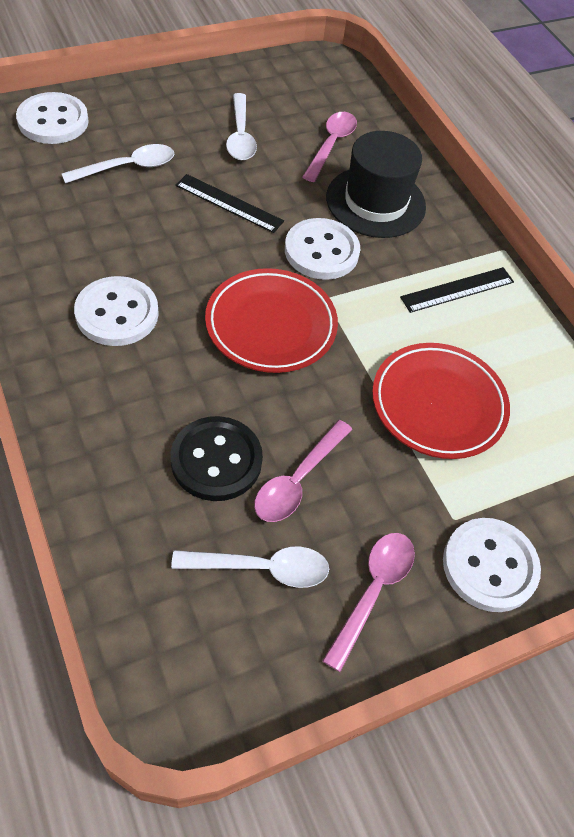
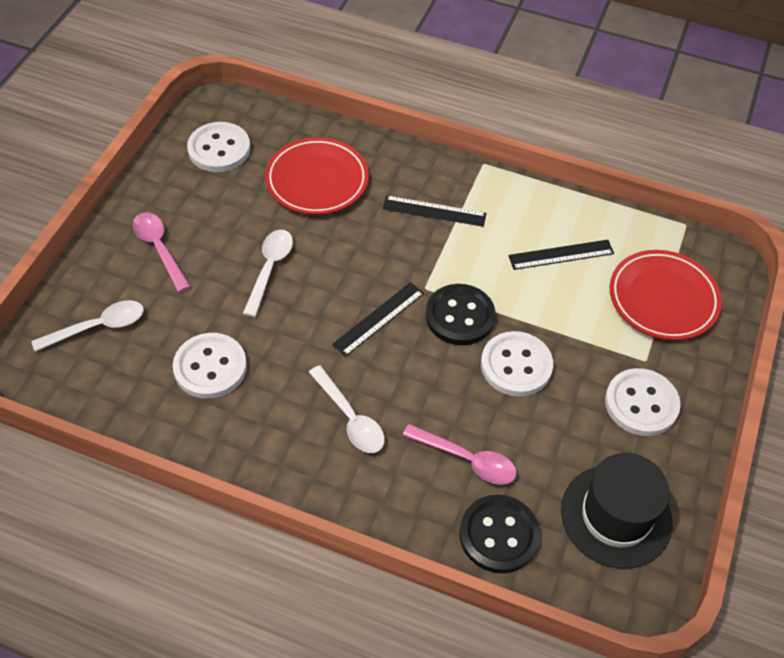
black button: [171,416,263,501] = 1 -> [426,284,495,345] [459,495,540,573] = 2
black ruler: [175,174,284,233] [400,267,514,313] = 2 -> [332,282,424,357] [383,195,487,227] [508,240,614,270] = 3
pink spoon: [254,420,352,522] [302,112,357,182] [322,533,415,672] = 3 -> [133,212,191,292] [403,424,517,485] = 2

